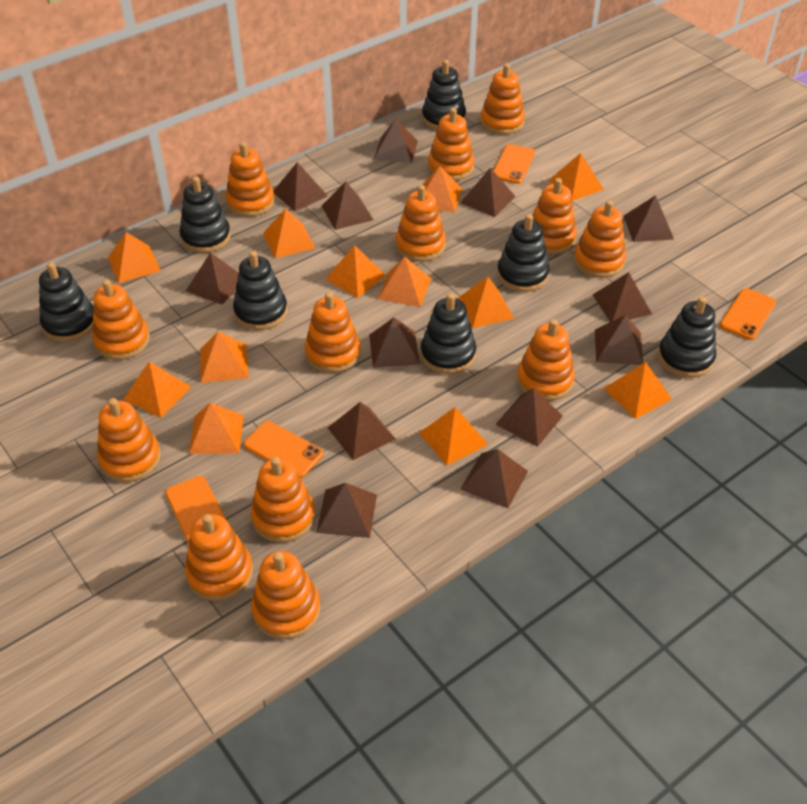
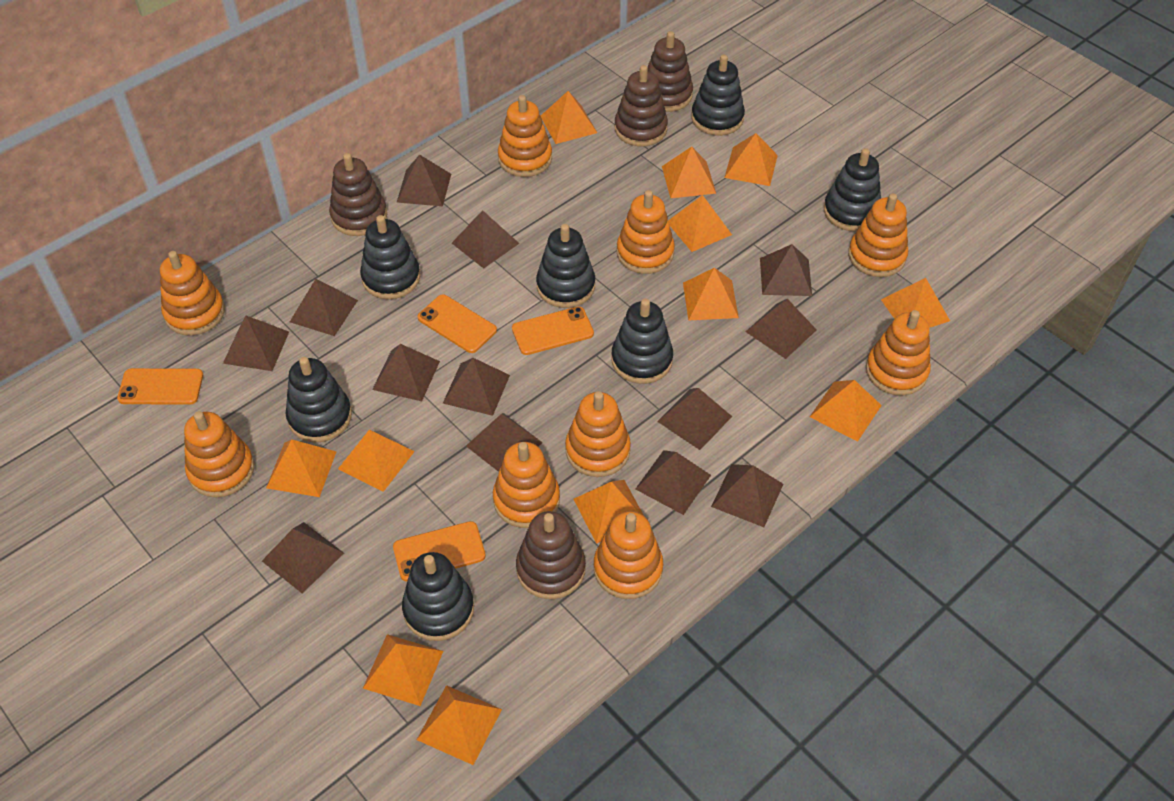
brown stacking toy: none = 0 -> [329,153,387,236] [516,511,586,599] [615,65,668,146] [648,31,693,112] = 4
orange stacking toy: [92,280,150,360] [97,398,161,482] [185,514,253,601] [225,142,275,217] [251,457,315,542] [251,551,320,639] [305,292,361,373] [396,185,446,262] [428,108,474,181] [480,64,525,135] [517,319,575,401] [532,178,577,255] [574,200,626,278] = 13 -> [160,251,225,335] [184,411,254,497] [493,442,560,528] [498,95,552,177] [565,391,631,477] [594,511,663,599] [617,190,675,274] [848,193,908,277] [866,310,931,396] = 9

